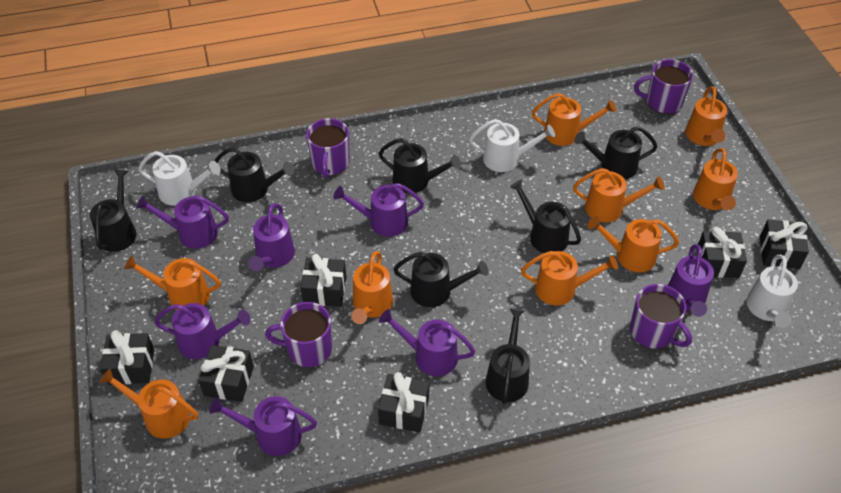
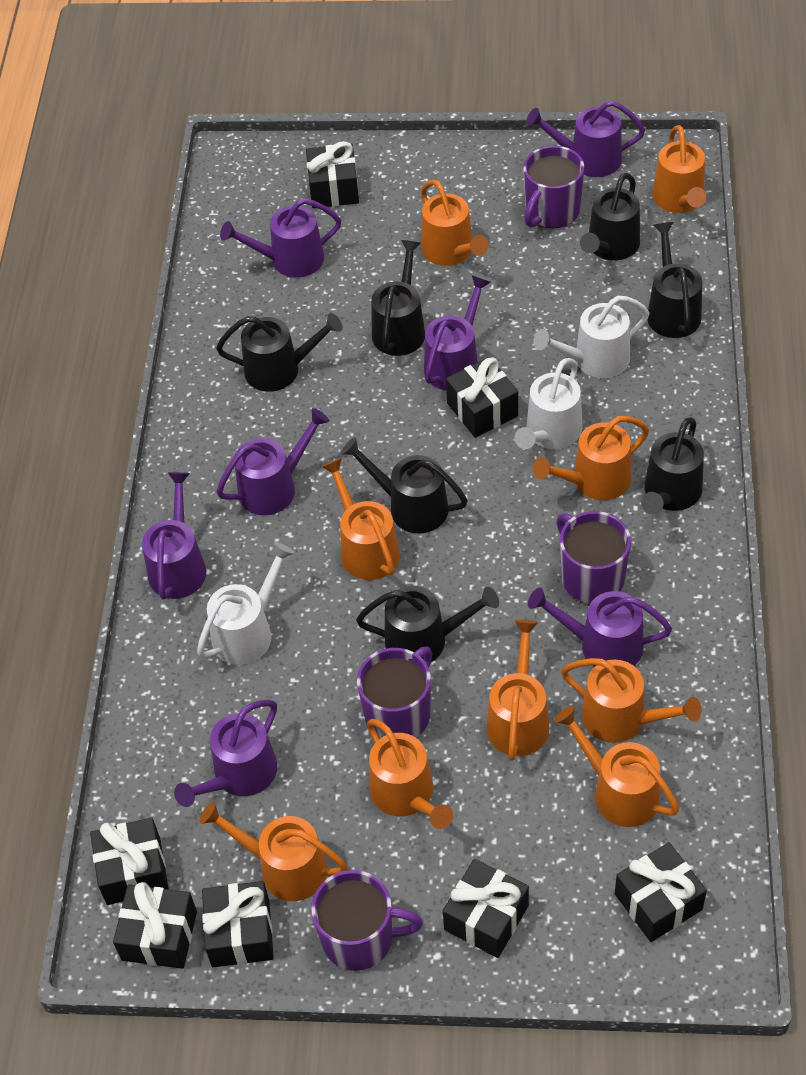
black gift: [100,330,155,385] [198,345,254,402] [300,254,346,307] [378,372,429,432] [697,227,747,278] [760,220,809,269] = 6 -> [90,818,169,905] [113,882,197,969] [202,881,274,967] [306,141,359,208] [443,859,529,958] [446,357,518,438] [615,842,707,942] = 7

